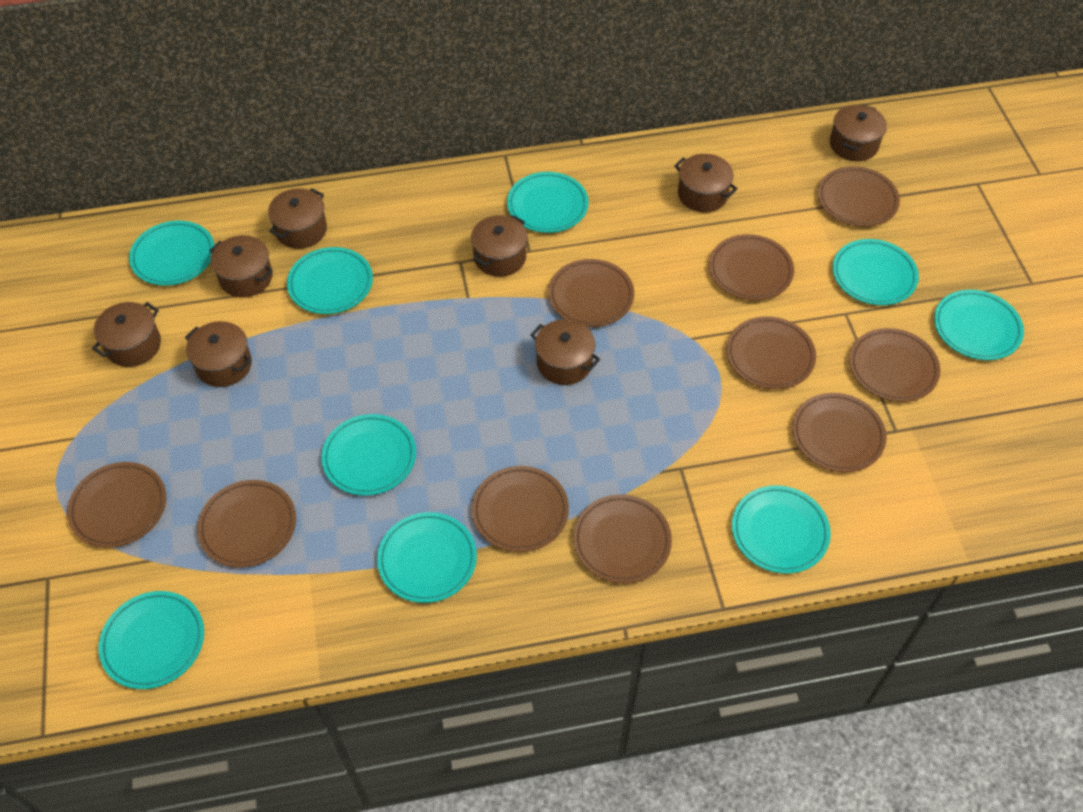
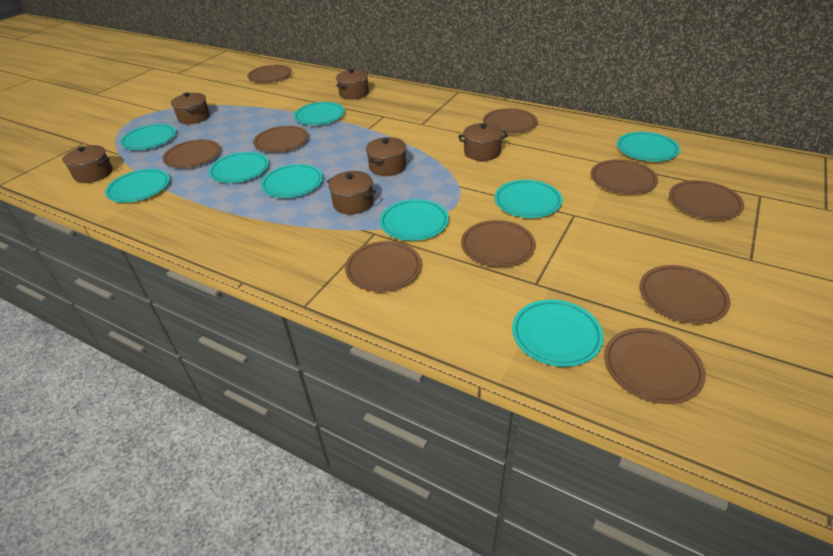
brown pot: [92,302,161,367] [185,321,252,387] [209,235,273,298] [268,188,327,249] [471,215,528,277] [531,319,600,385] [674,154,738,212] [830,104,887,161] = 8 -> [62,145,113,183] [171,92,210,124] [327,171,376,215] [336,69,369,100] [366,137,406,176] [458,123,508,161] = 6

